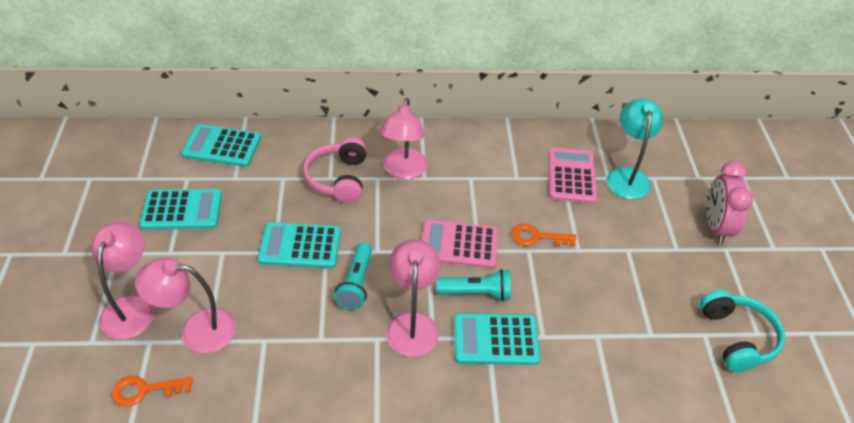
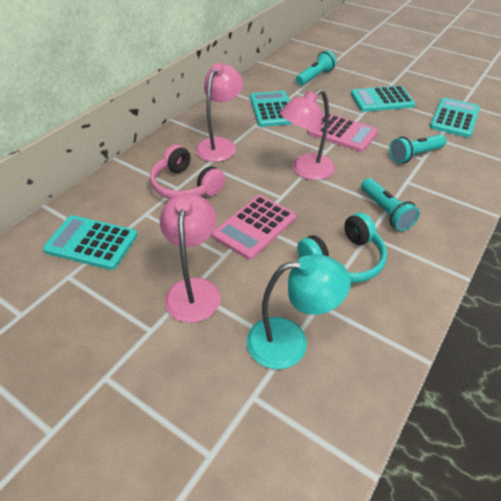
orange key: [111,375,192,407] [511,223,577,246] = 2 -> none = 0
pink clock: [707,161,753,245] = 1 -> none = 0
pink lamp: [92,222,154,339] [135,258,236,353] [380,98,427,179] [386,239,441,357] = 4 -> [160,193,221,323] [196,63,243,162] [280,89,335,180] = 3
turquoise flashlight: [334,242,372,310] [437,269,511,301] = 2 -> [296,50,336,85] [361,178,420,231] [389,134,447,163] = 3

